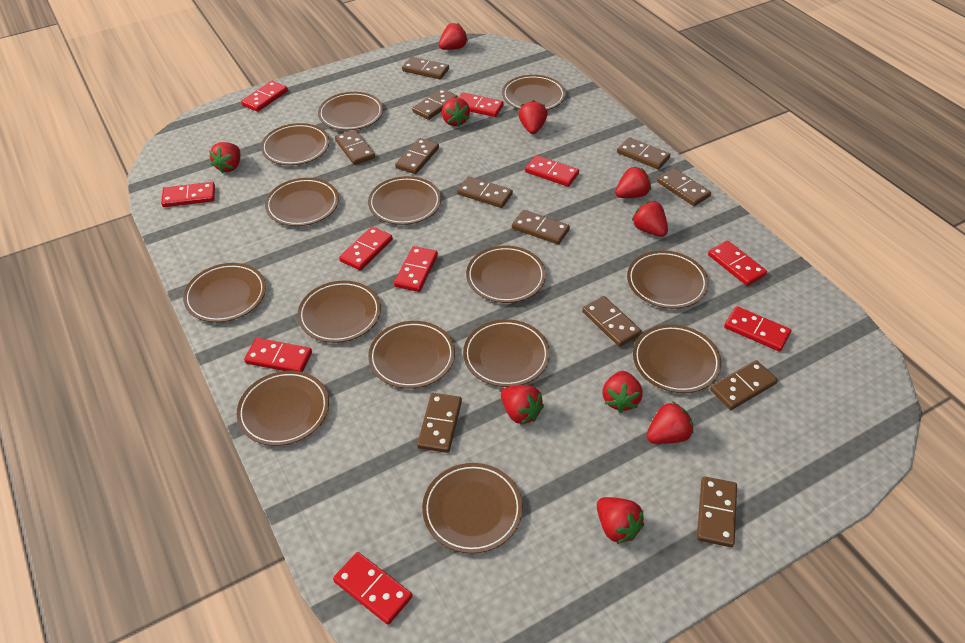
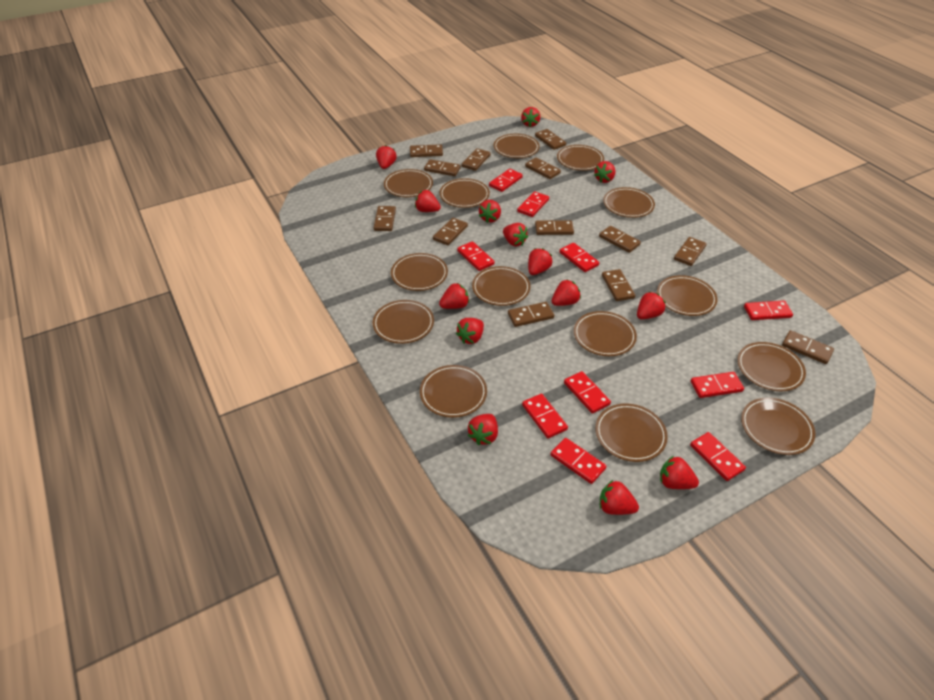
brown domino: [335,130,375,165] [395,138,439,174] [402,57,449,79] [412,88,458,120] [417,393,462,453] [457,176,513,208] [512,210,570,245] [582,296,642,347] [617,137,671,170] [657,168,711,206] [697,476,737,547] [710,360,778,410] = 12 -> [374,206,396,231] [410,144,443,157] [424,159,461,176] [433,218,468,245] [462,148,491,171] [508,302,554,327] [525,157,561,179] [535,129,566,150] [535,220,574,235] [599,226,641,253] [602,269,635,301] [674,237,707,266] [782,330,834,364] = 13
red strawberry: [209,142,240,173] [439,23,468,50] [442,97,470,127] [501,385,544,424] [519,100,547,134] [597,497,644,544] [602,371,643,413] [615,167,651,198] [632,201,668,237] [646,401,693,444] = 10 -> [376,145,397,169] [415,190,441,212] [439,283,469,309] [456,318,484,344] [468,414,498,445] [479,200,501,223] [503,223,528,246] [521,107,540,127] [528,248,552,275] [552,279,581,306] [594,161,616,183] [600,480,639,515] [637,291,666,319] [660,456,699,489] = 14

